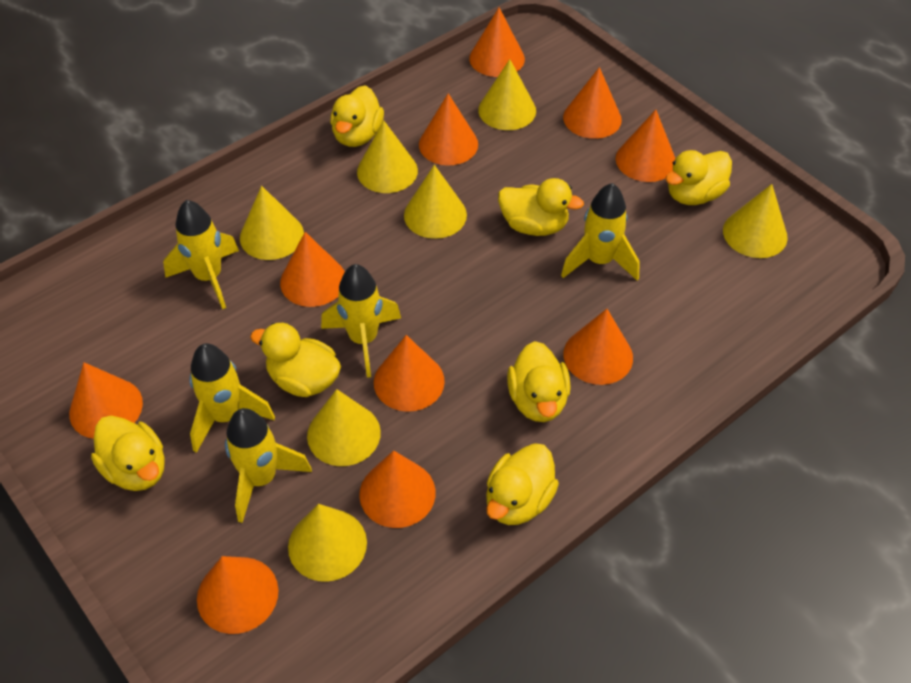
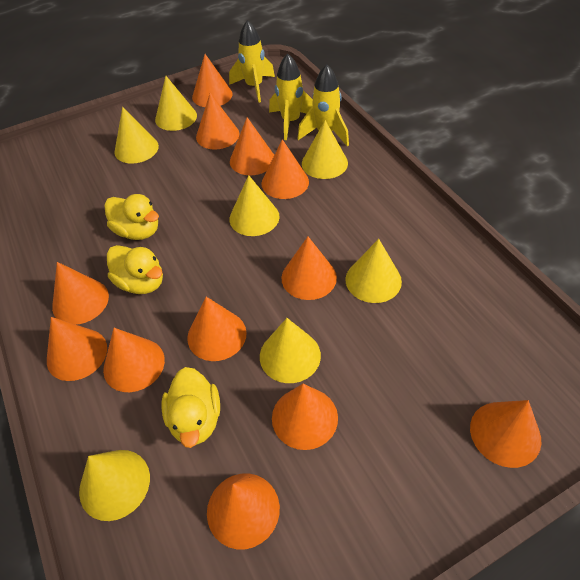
orange cone: [69,362,143,439] [197,556,279,634] [280,232,345,307] [359,450,436,528] [374,335,445,412] [419,93,478,165] [469,8,525,77] [563,67,622,139] [563,309,633,385] [616,110,675,182] = 10 -> [47,317,107,381] [52,262,109,325] [103,328,165,392] [187,297,247,361] [192,54,233,107] [196,93,239,149] [207,474,280,549] [230,117,274,175] [261,139,309,199] [272,384,338,450] [281,237,337,300] [470,400,541,468] = 12
yellow duck: [91,416,165,491] [250,323,341,397] [330,85,384,147] [486,443,559,525] [498,178,584,236] [507,341,571,422] [665,150,732,205] = 7 -> [104,194,159,240] [107,245,163,294] [161,367,220,448] = 3
yellow rocket: [163,200,239,309] [189,343,275,453] [225,408,312,523] [321,264,401,378] [561,183,640,281] = 5 -> [229,20,275,103] [269,53,313,140] [297,64,349,147] = 3

